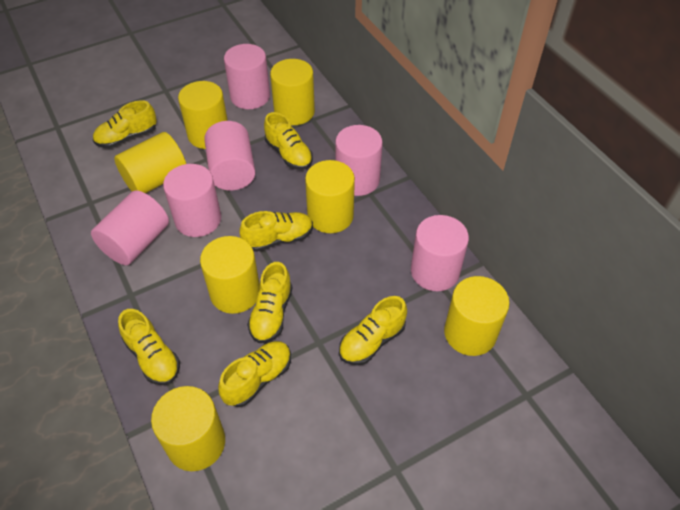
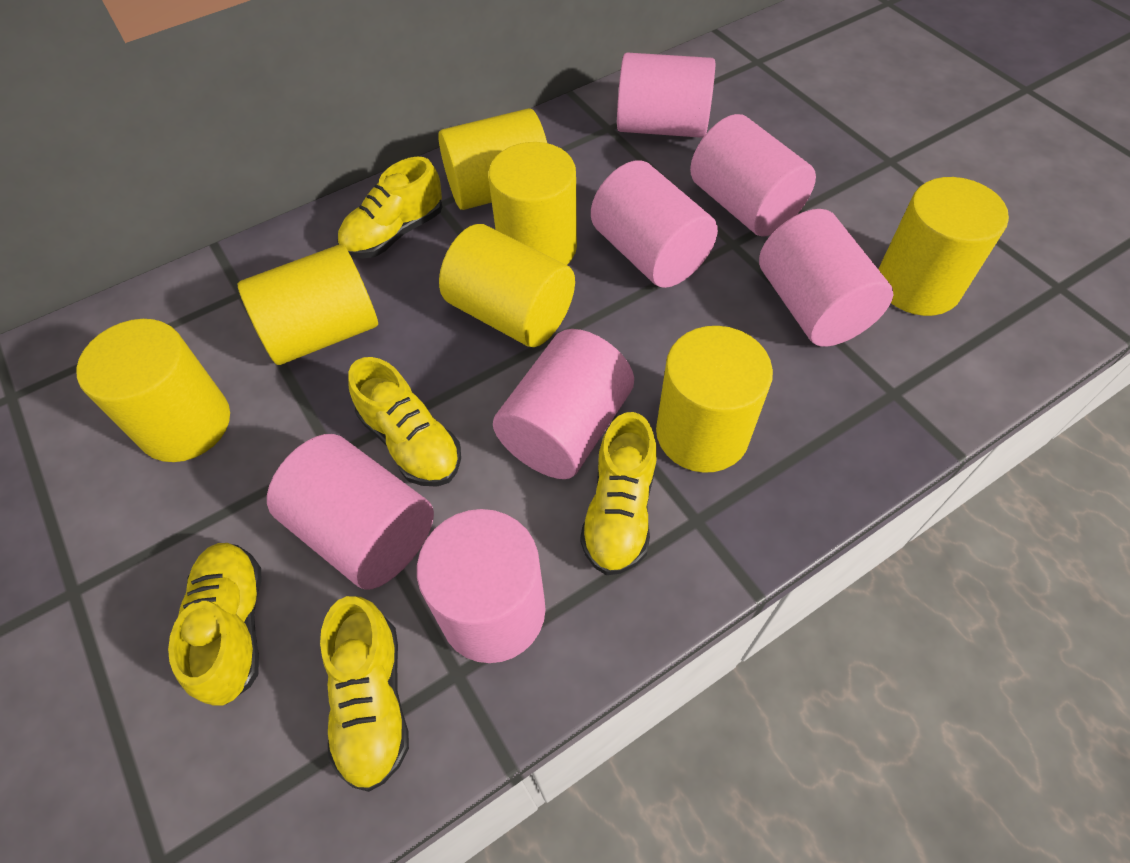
pink cylinder: [91,190,169,265] [163,164,221,237] [204,121,255,190] [224,44,270,109] [335,125,383,196] [411,215,469,291] = 6 -> [267,434,434,590] [417,509,546,663] [493,329,634,479] [591,160,718,288] [617,52,715,138] [690,114,816,237] [759,209,893,347] = 7
yellow shoe: [93,100,157,148] [118,309,180,385] [218,341,291,407] [239,211,313,252] [247,262,293,343] [264,112,313,170] [339,296,407,365] = 7 -> [168,543,261,706] [320,596,409,792] [337,157,442,259] [348,357,461,487] [580,412,657,575] = 5

